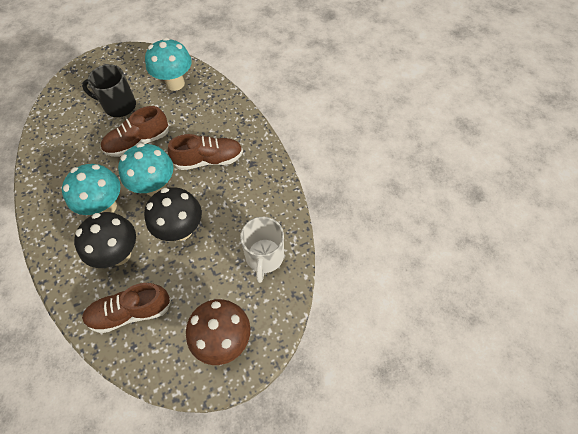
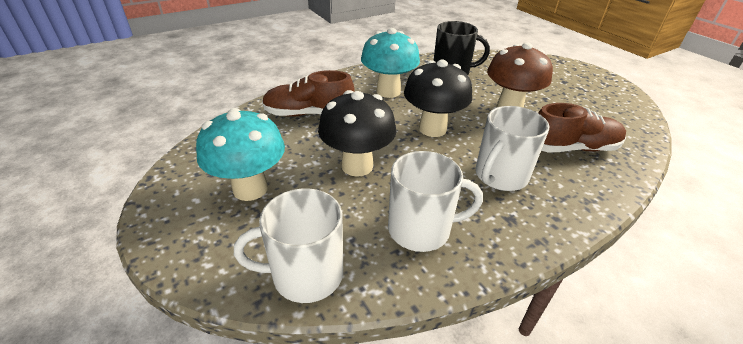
brown shoe: [82,283,171,333] [101,106,169,157] [168,134,243,170] = 3 -> [262,70,355,117] [538,103,626,152] = 2
turquoise mushroom: [62,164,120,215] [118,143,173,196] [145,38,192,91] = 3 -> [196,108,285,201] [361,28,420,98] = 2
white mug: [240,217,284,283] = 1 -> [234,188,343,303] [388,151,483,252] [475,106,549,191] = 3

